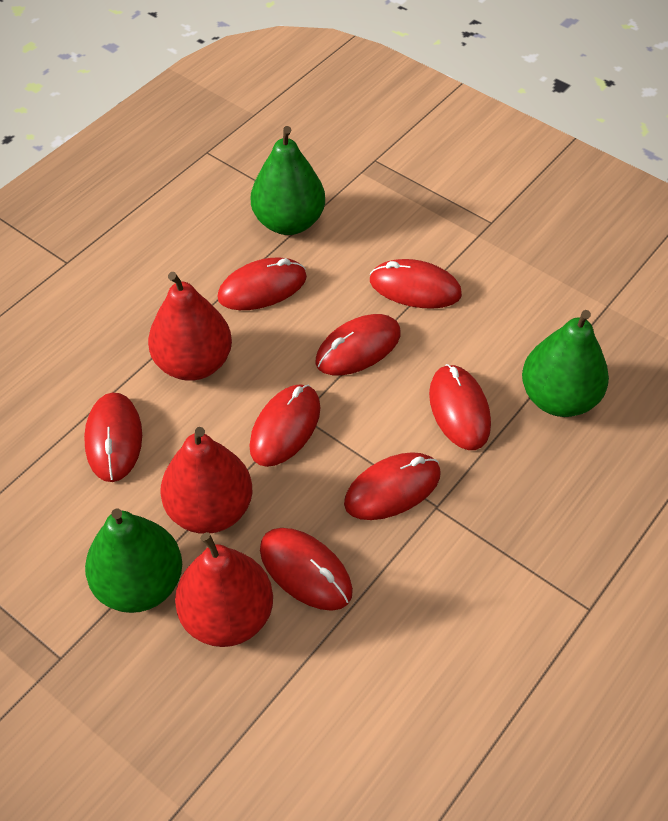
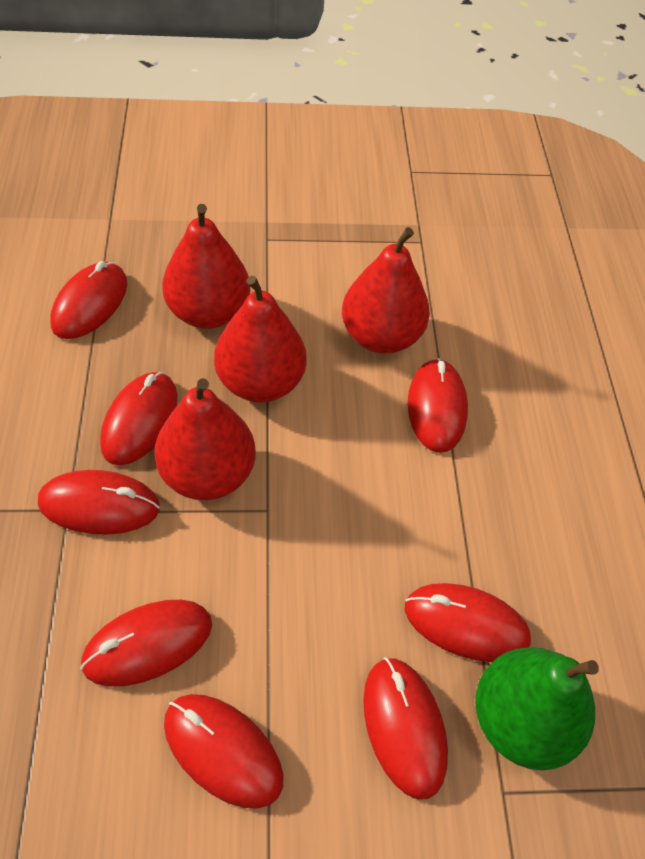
green pear: [85,509,182,613] [251,126,325,235] [522,310,609,417] = 3 -> [475,647,599,770] = 1
red pear: [148,272,232,381] [161,427,252,534] [175,532,273,647] = 3 -> [154,378,255,500] [162,204,250,329] [214,276,307,402] [342,227,430,353] = 4

